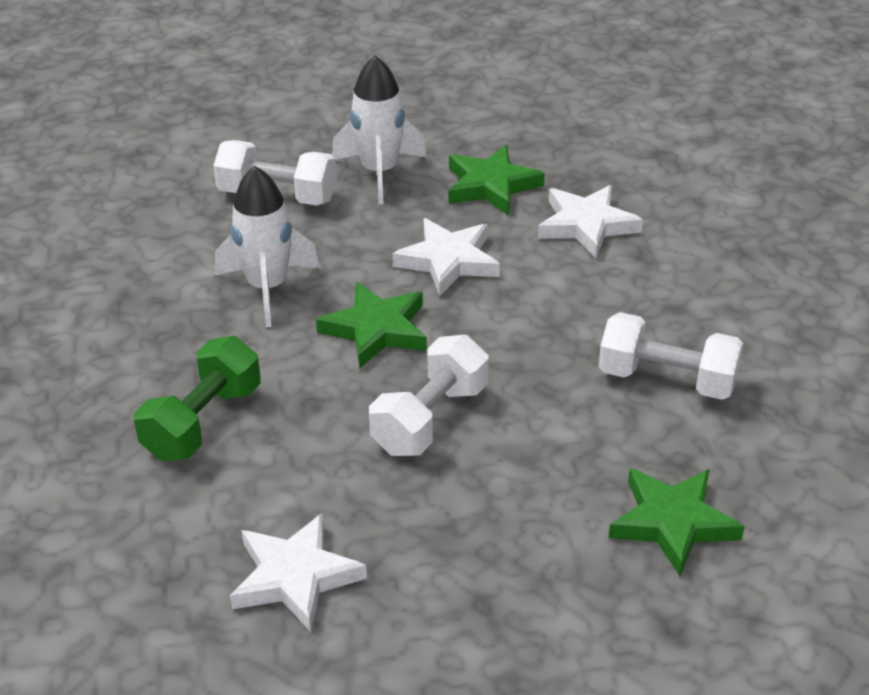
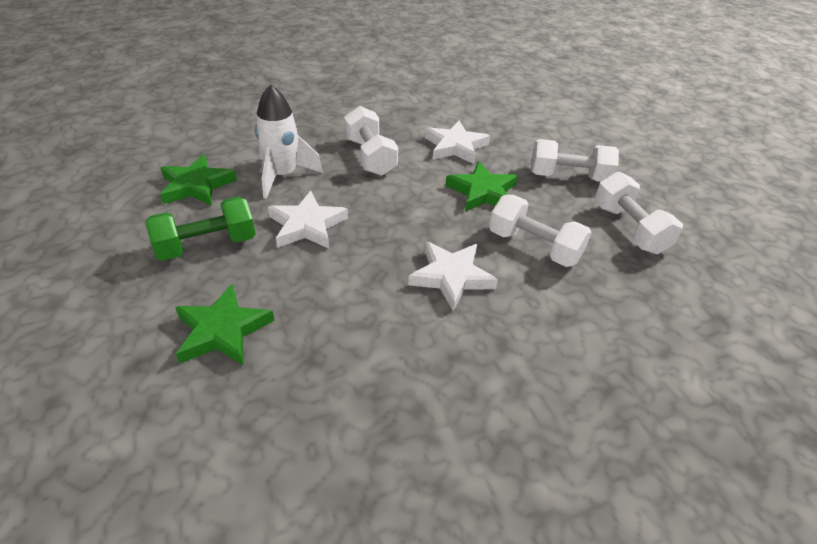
white dumbbell: [213,140,336,205] [369,335,489,456] [599,312,743,400] = 3 -> [344,106,398,176] [489,195,592,267] [531,139,619,182] [594,172,683,254] = 4
white rocket: [215,166,320,327] [332,56,426,205] = 2 -> [255,84,323,199] = 1

